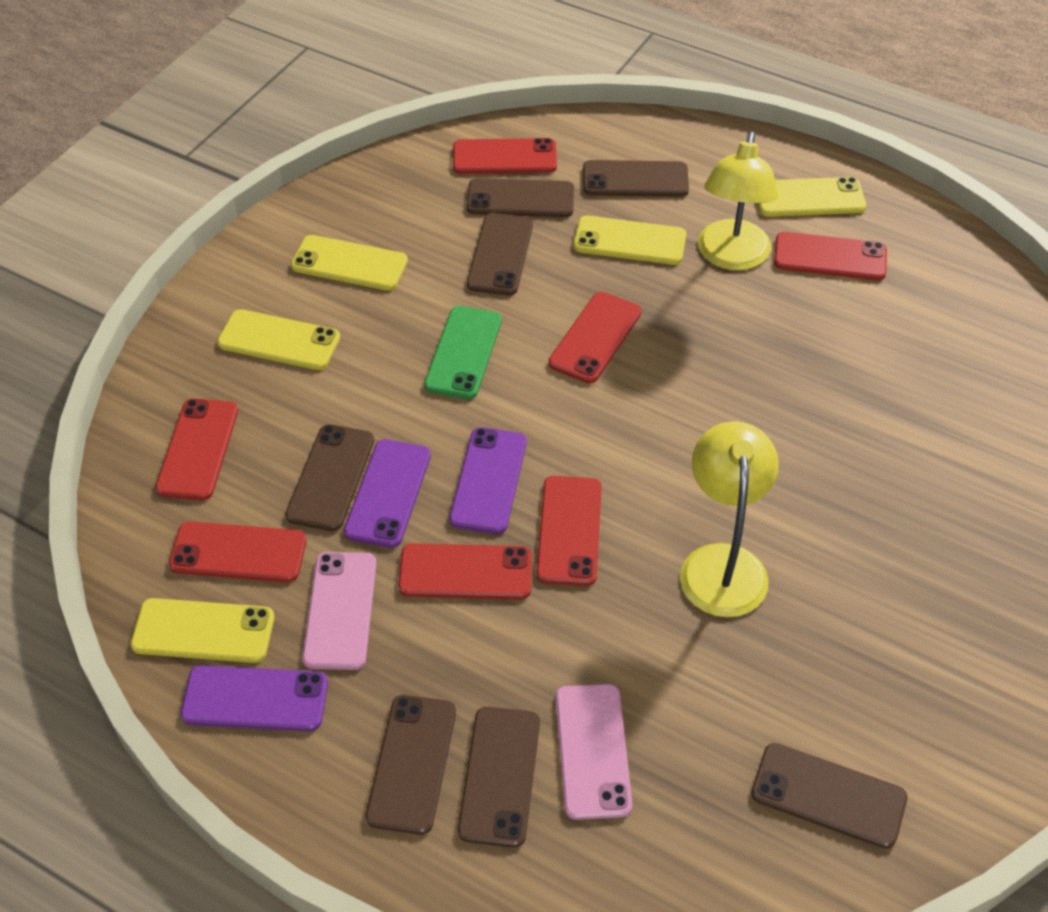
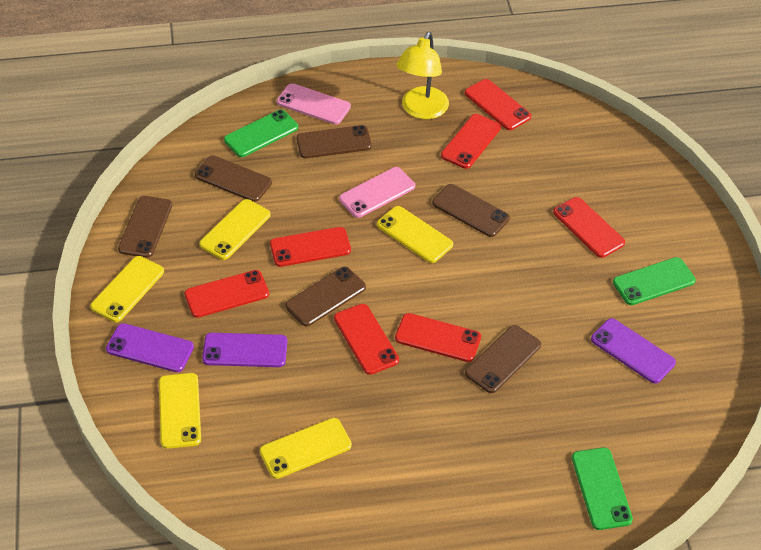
brown phone: [285,424,374,531] [366,695,456,835] [458,707,540,847] [467,178,574,217] [467,213,533,295] [583,160,689,197] [751,743,907,849] = 7 -> [118,196,172,258] [195,155,272,202] [285,267,366,326] [296,125,372,158] [432,184,510,237] [465,325,541,393] = 6
green phone: [424,306,502,399] = 1 -> [224,110,298,157] [572,448,633,530] [613,257,696,305] = 3
yellow lamp: [680,421,779,617] [698,131,778,270] = 2 -> [396,32,449,119] = 1

